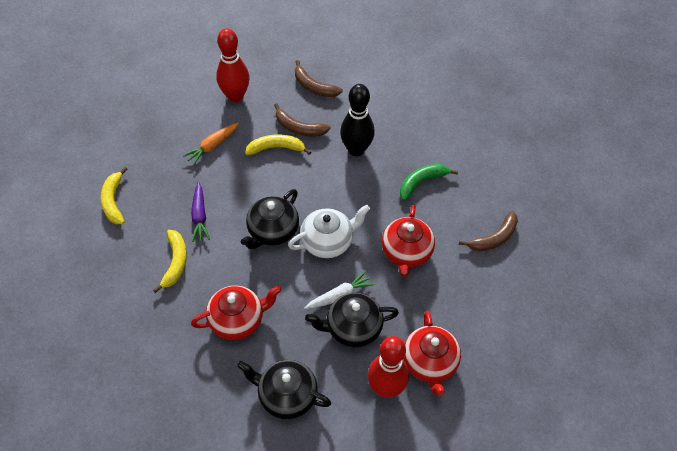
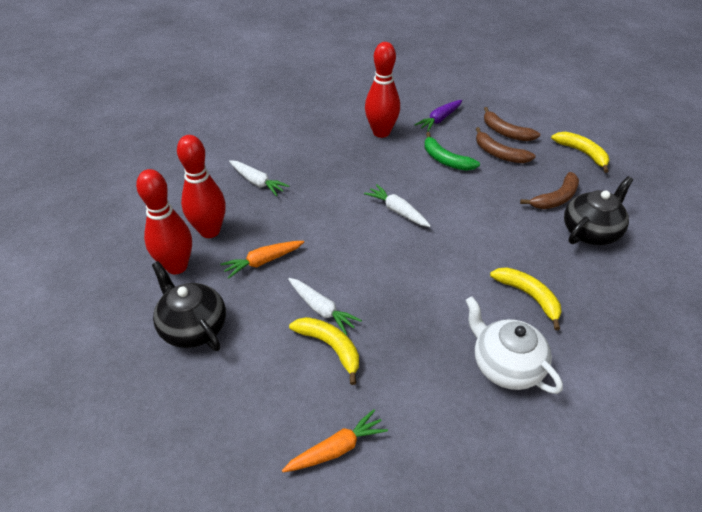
black bowling pin: [340,84,375,156] = 1 -> none = 0
black teapot: [237,360,331,419] [241,189,299,249] [305,293,399,348] = 3 -> [152,261,226,351] [564,176,633,245] = 2
orange carrot: [183,123,239,165] = 1 -> [220,241,304,279] [282,409,388,472] = 2
red bowling pin: [216,28,249,102] [368,336,409,398] = 2 -> [136,169,192,274] [177,135,226,238] [365,42,400,138] = 3
red teapot: [191,285,281,340] [382,205,435,277] [403,311,461,396] = 3 -> none = 0
white carrot: [304,270,375,309] = 1 -> [229,160,289,196] [288,278,362,335] [364,184,431,227] = 3

